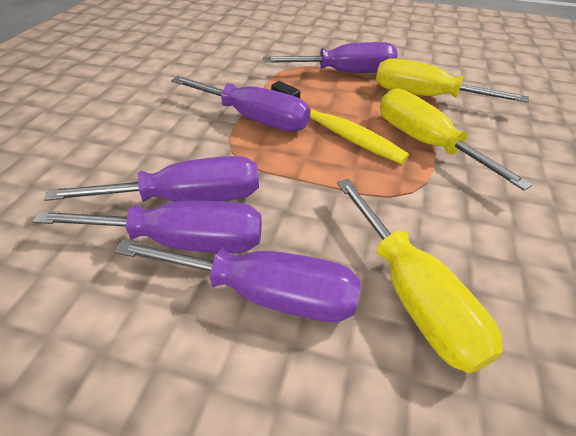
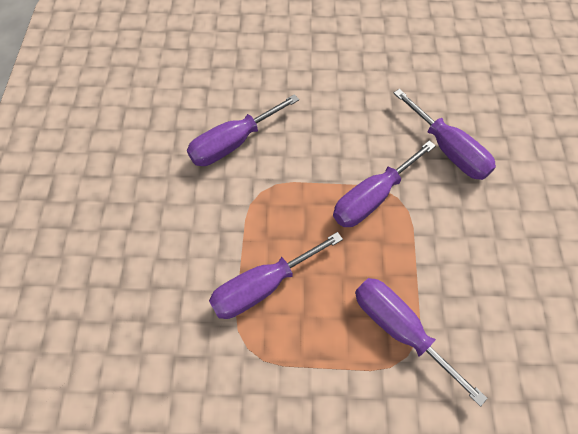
yellow screwdriver: [337,179,503,373] [376,58,529,103] [380,89,533,191] = 3 -> none = 0
yellow toothbrush: [271,81,409,164] = 1 -> none = 0

